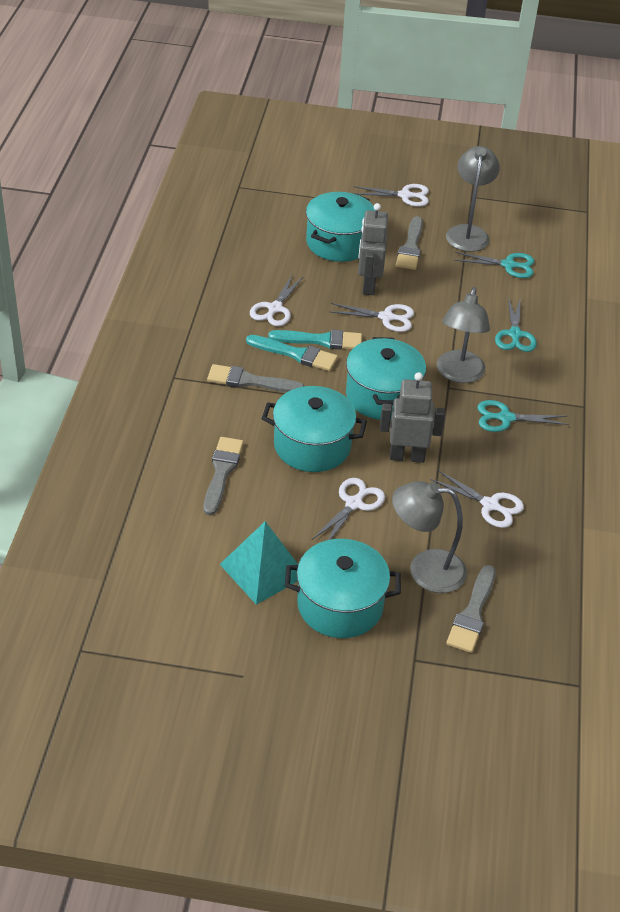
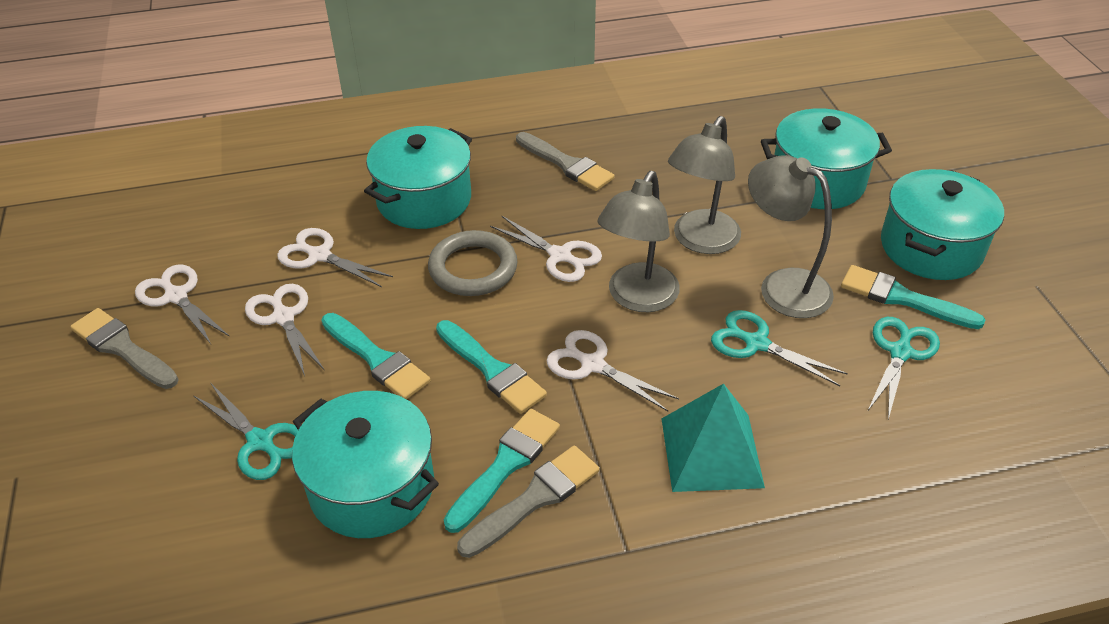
grey brush: [204,437,244,515] [207,364,304,392] [396,216,423,270] [446,565,496,653] = 4 -> [70,308,179,389] [457,446,599,558] [516,132,614,191] = 3
grey ring: none = 0 -> [428,230,517,296] = 1
grey robot: [358,203,388,295] [380,372,445,463] = 2 -> none = 0
turquoise brush: [246,335,338,371] [268,329,362,350] = 2 -> [321,313,430,399] [436,320,547,414] [444,409,560,533] [841,265,985,329] = 4

